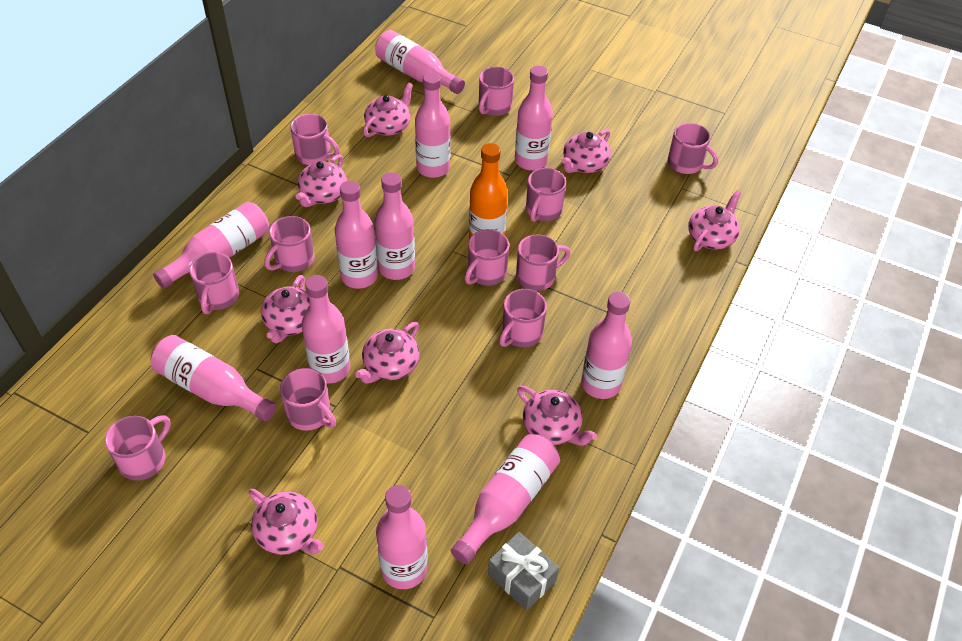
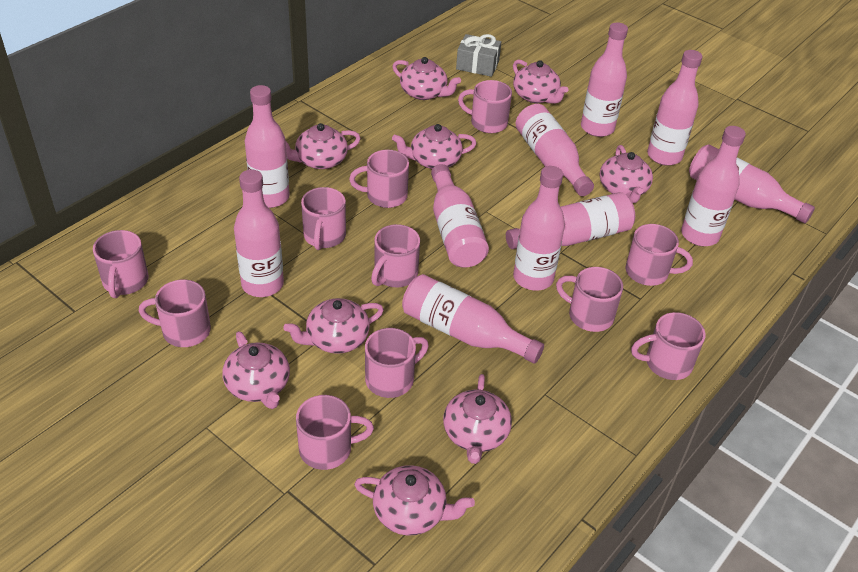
orange bottle: [469,143,508,240] = 1 -> none = 0
pink teapot: [249,489,324,555] [261,275,309,343] [295,154,347,207] [355,322,420,384] [363,82,413,137] [517,386,597,446] [561,129,611,173] [688,190,741,251] = 8 -> [222,331,290,409] [284,298,384,354] [286,123,361,169] [354,465,475,536] [392,57,461,100] [392,124,477,169] [443,374,512,464] [513,59,568,104] [600,145,653,203] = 9

